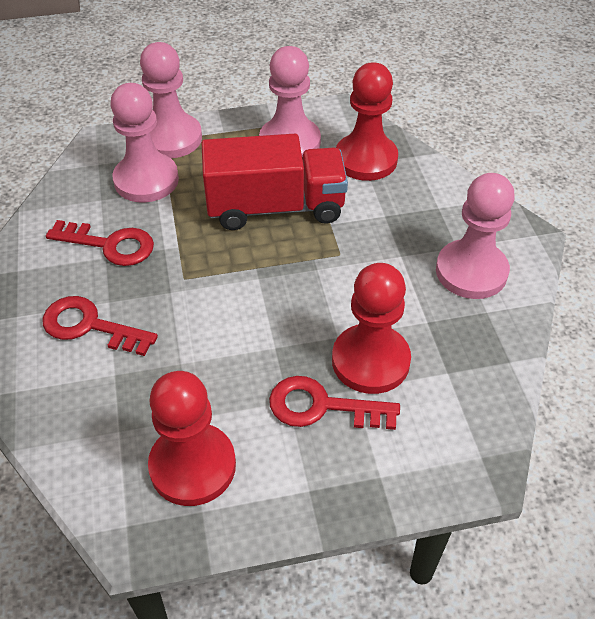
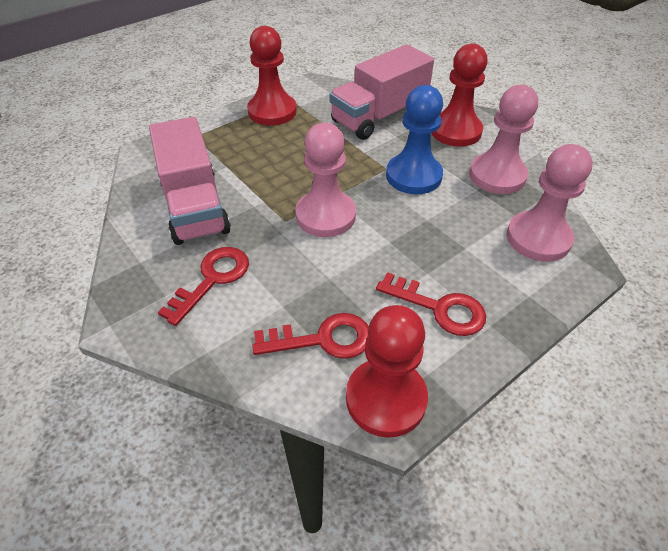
blue pawn: none = 0 -> [386,85,443,194] = 1
pink pawn: [110,83,179,203] [140,42,202,158] [259,46,321,156] [436,173,515,299] = 4 -> [295,123,356,237] [469,85,538,194] [507,144,593,262] = 3
pink truck: none = 0 -> [149,117,231,245] [329,45,434,140] = 2
red truck: [201,134,348,230] = 1 -> none = 0

